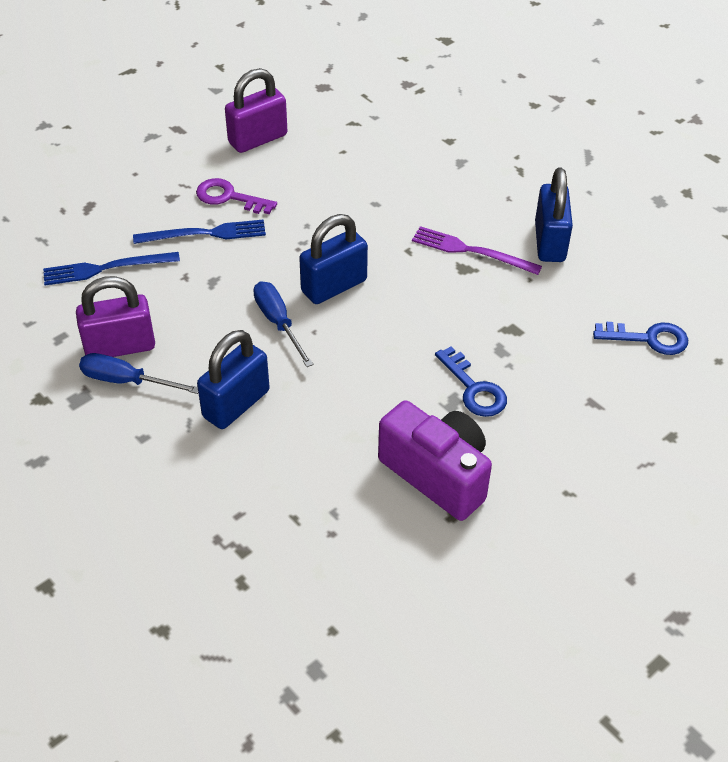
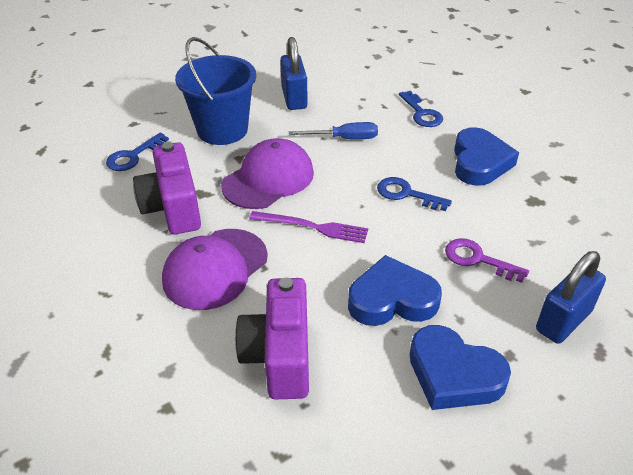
blue bucket: none = 0 -> [175,37,256,145] = 1
blue fork: [43,252,180,285] [133,219,266,244] = 2 -> none = 0
blue heart: none = 0 -> [348,255,442,326] [410,325,511,410] [454,127,519,186] = 3
blue key: [435,347,507,417] [593,322,688,355] = 2 -> [106,133,169,171] [377,177,452,211] [399,91,443,127] = 3
blue padlock: [197,330,269,429] [299,214,368,304] [535,168,573,262] = 3 -> [280,37,308,110] [536,251,606,344] = 2
blue screwdriver: [79,353,198,394] [253,281,313,367] = 2 -> [289,122,378,139] = 1
purple camera: [378,400,492,521] = 1 -> [133,142,201,235] [235,278,309,399] = 2
purple cap: none = 0 -> [162,229,268,310] [221,138,314,209] = 2
purple padlock: [76,276,155,357] [225,68,287,153] = 2 -> none = 0

